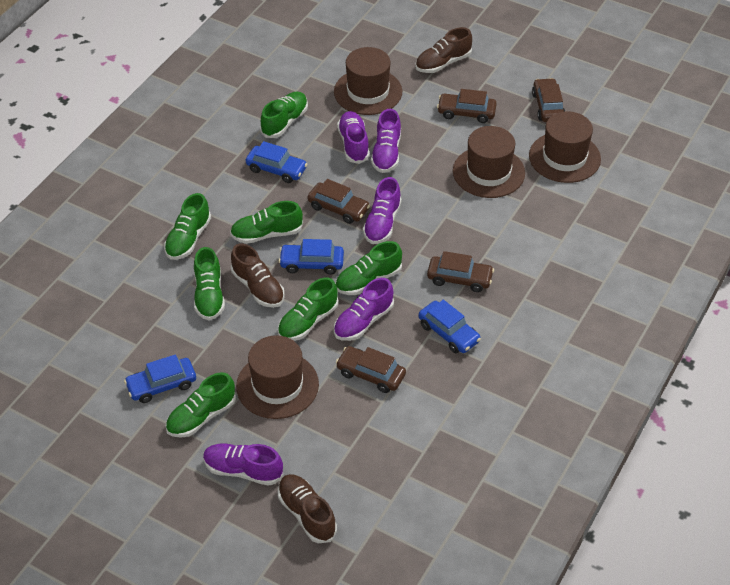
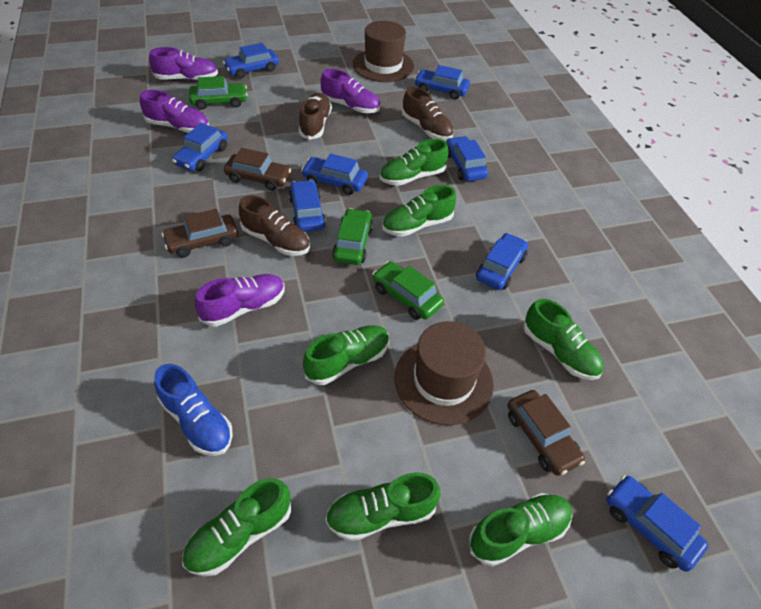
blue car: [124,354,196,403] [246,141,307,183] [279,239,344,275] [419,300,481,353] = 4 -> [172,123,228,171] [223,43,279,79] [288,180,326,232] [301,153,368,195] [414,65,470,100] [446,136,488,181] [476,233,528,290] [606,475,708,572] = 8
blue shoe: none = 0 -> [154,364,233,456] = 1
brown car: [307,179,370,224] [336,346,406,393] [427,251,494,292] [437,89,497,123] [532,78,565,122] = 5 -> [162,209,238,258] [224,148,291,191] [507,390,585,476] = 3
brown hat: [236,335,319,419] [334,47,402,115] [453,126,525,198] [529,111,601,183] = 4 -> [353,21,414,82] [395,321,494,425] = 2
green car: none = 0 -> [189,76,248,110] [332,208,373,265] [372,261,444,320] = 3
purple shoe: [203,443,283,486] [334,278,394,341] [337,111,369,164] [363,177,402,244] [371,109,401,173] = 5 -> [140,90,209,133] [149,47,218,81] [195,274,285,327] [321,69,380,113] = 4

